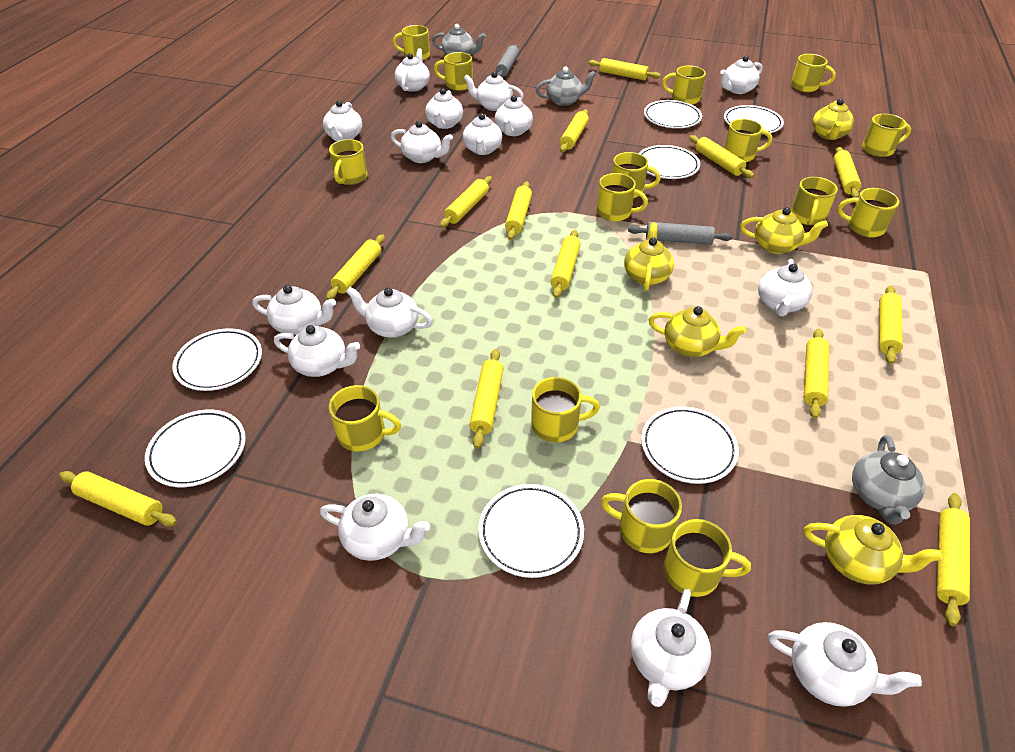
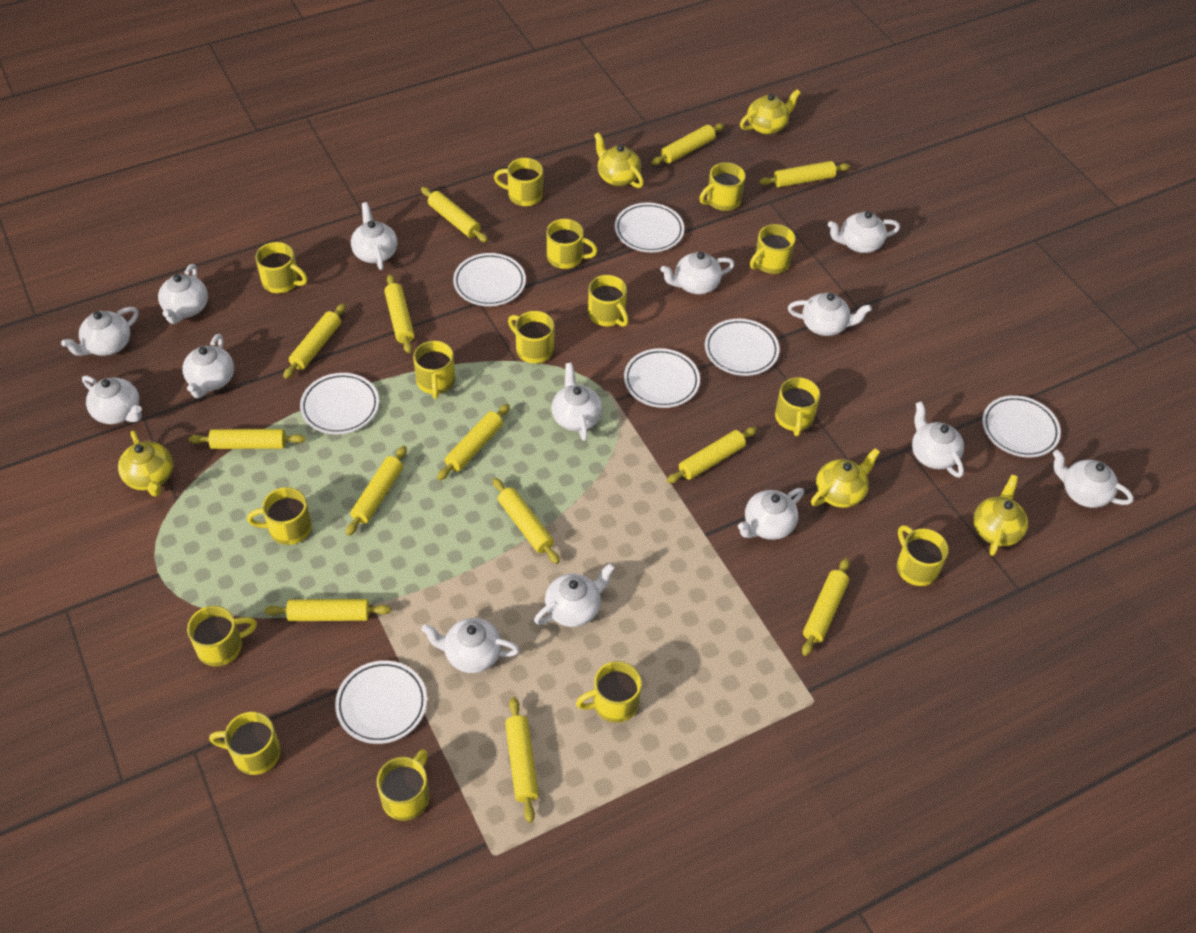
grey rolling pin: [496,44,519,77] [628,222,733,245] = 2 -> none = 0
grey teapot: [432,24,486,55] [536,67,596,106] [852,435,925,525] = 3 -> none = 0
white teapot: [252,285,336,335] [274,325,360,377] [320,494,430,561] [323,100,362,141] [346,287,433,338] [391,121,453,163] [395,48,430,92] [425,88,463,129] [463,113,502,155] [464,71,524,111] [495,95,533,136] [631,589,711,707] [720,56,763,94] [758,259,813,317] [768,622,922,707] = 15 -> [61,307,139,356] [82,376,142,424] [158,264,208,324] [182,334,234,398] [351,202,397,270] [421,618,520,673] [534,563,615,627] [551,363,602,441] [661,252,735,294] [738,488,804,540] [788,293,872,336] [828,211,900,253] [912,401,964,478] [1053,450,1134,508] = 14

